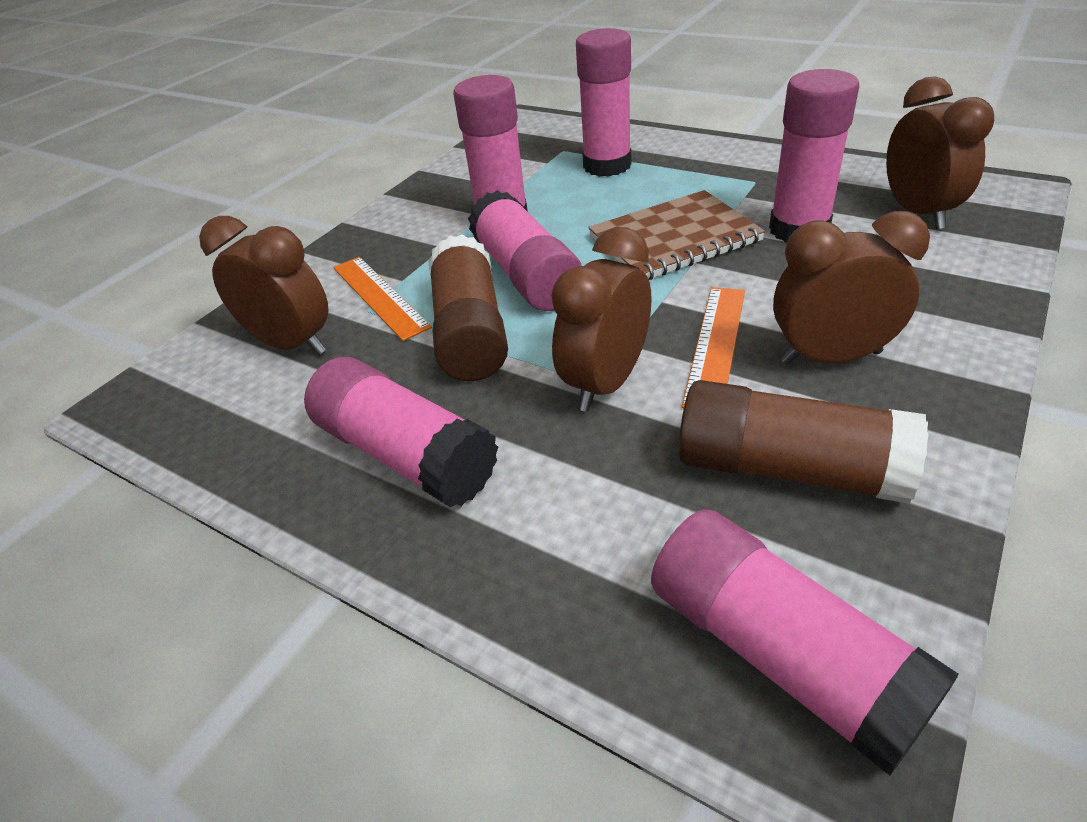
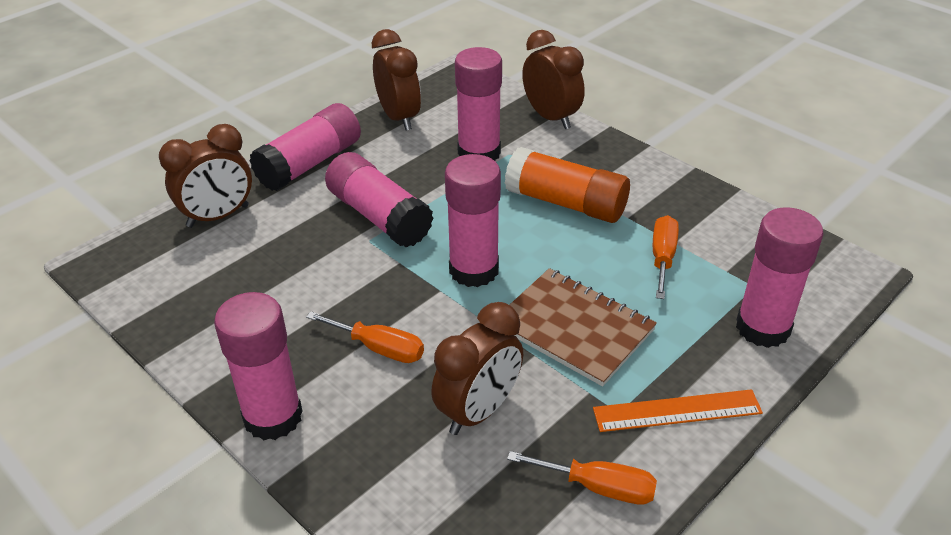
brown glue stick: [428,234,508,381] [678,380,928,504] = 2 -> none = 0
orange glue stick: none = 0 -> [504,147,630,223] = 1
orange ruler: [333,257,432,341] [682,287,745,408] = 2 -> [593,389,763,432] = 1
orange screwdriver: none = 0 -> [306,311,424,363] [507,451,657,505] [653,215,679,299] = 3

